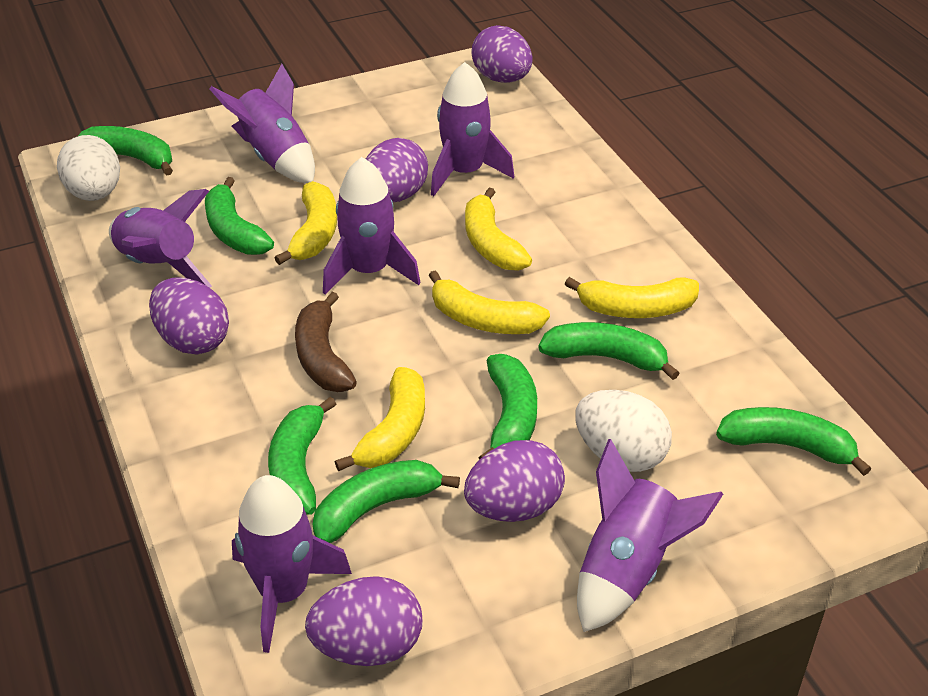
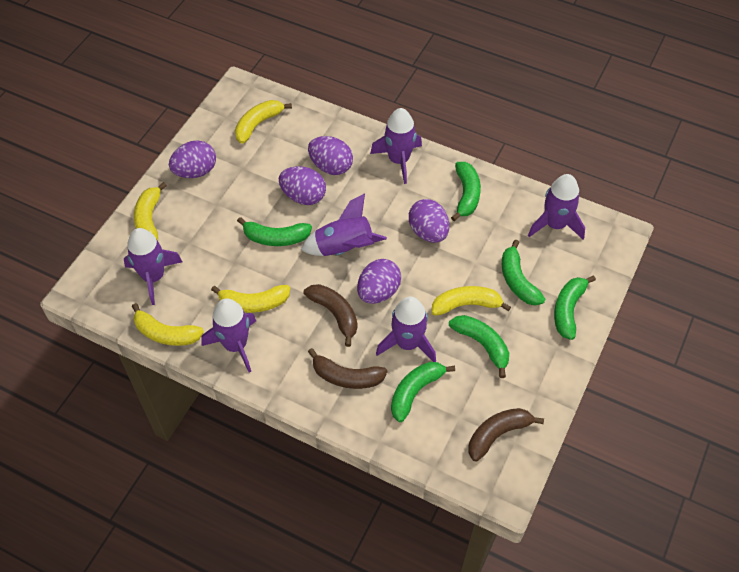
brown banana: [295,292,357,392] = 1 -> [303,284,357,347] [308,348,387,389] [469,408,544,462] = 3
green banana: [77,126,173,176] [205,177,274,255] [268,397,336,515] [313,460,460,543] [478,354,537,460] [538,322,679,380] [716,407,871,476] = 7 -> [237,217,312,246] [391,362,455,422] [449,315,509,378] [451,162,481,221] [502,240,545,306] [554,275,596,340] = 6
white egg: [57,135,120,201] [575,390,672,472] = 2 -> none = 0

